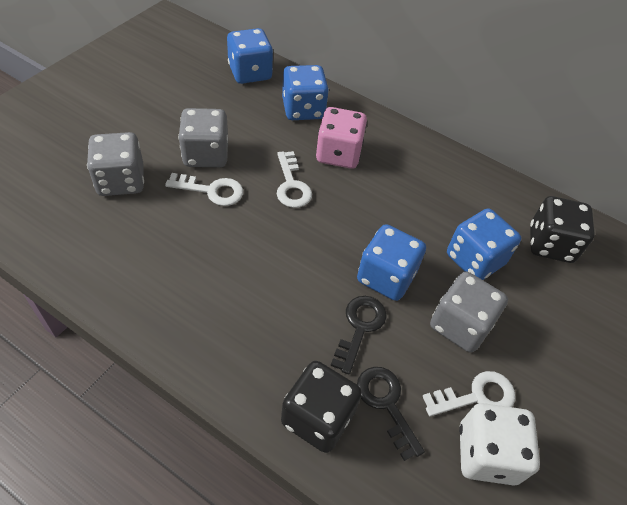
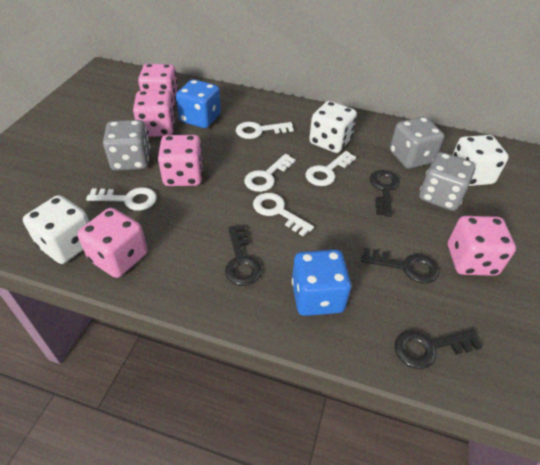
black dice: [281,361,362,453] [530,196,595,263] = 2 -> none = 0
black key: [331,296,387,375] [357,367,425,461] = 2 -> [225,225,262,286] [361,248,439,284] [370,170,400,217] [395,330,482,369] = 4
blue dice: [227,28,273,84] [282,65,329,120] [357,224,426,301] [447,208,521,280] = 4 -> [176,79,221,128] [292,250,351,316] = 2
pink dice: [316,107,367,169] = 1 -> [77,208,148,278] [133,90,175,137] [138,64,179,106] [158,135,203,186] [448,216,516,276] = 5
white dice: [459,403,540,486] = 1 -> [23,195,89,264] [309,101,357,153] [452,135,509,186] = 3
white key: [165,173,243,206] [277,151,312,208] [423,371,515,416] = 3 -> [86,187,157,211] [236,122,294,139] [244,154,296,192] [253,193,314,236] [306,151,356,186] = 5

